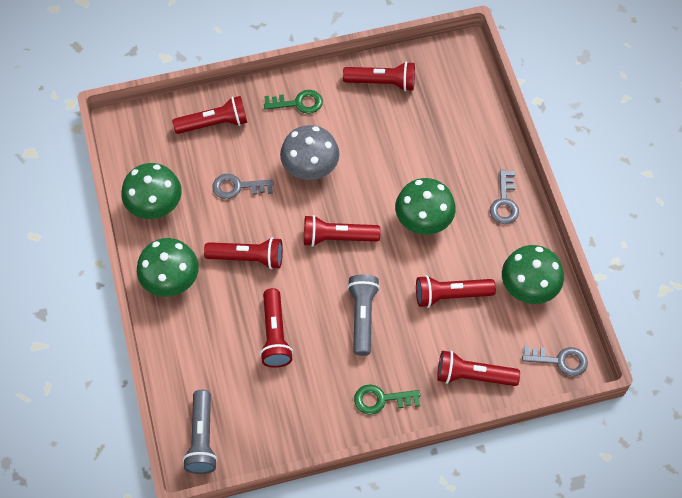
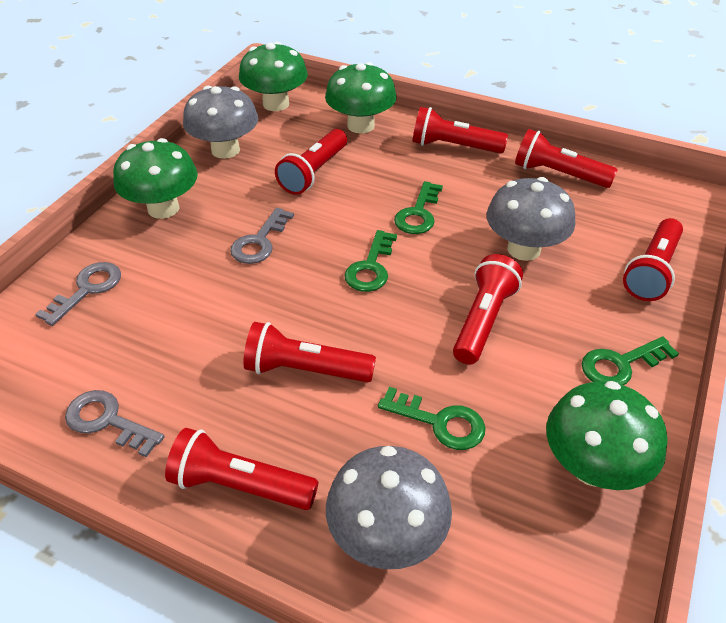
green key: [264,90,323,114] [354,384,420,415] = 2 -> [344,230,397,292] [378,387,486,450] [394,181,443,234] [582,337,679,385] = 4
grey flashlight: [183,390,217,474] [347,274,380,356] = 2 -> none = 0
grey mushroom: [280,125,339,180] = 1 -> [183,86,258,159] [326,446,452,569] [487,177,575,261] = 3

